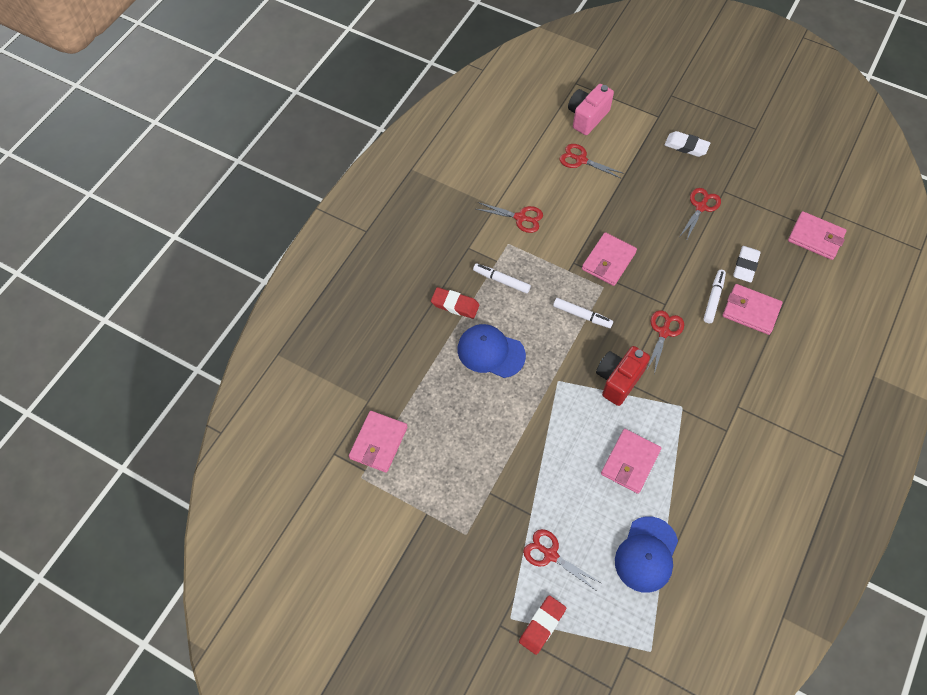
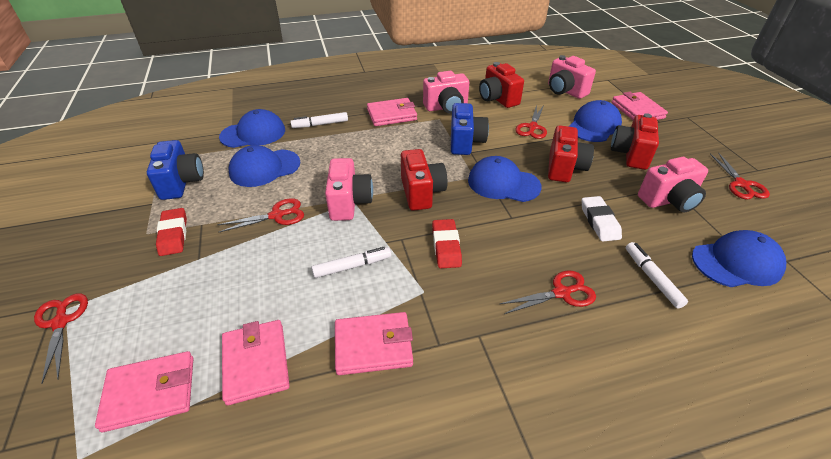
blue camera: none = 0 -> [147,140,204,200] [451,103,489,155] = 2
blue cap: [458,324,526,378] [615,516,678,593] = 2 -> [219,109,285,148] [228,145,300,187] [468,156,541,202] [568,100,622,142] [692,230,786,287] = 5
pink camera: [568,84,614,135] = 1 -> [325,158,373,221] [423,71,469,114] [548,55,596,99] [638,157,708,212] = 4
red camera: [596,346,650,406] = 1 -> [401,149,448,211] [479,62,524,108] [548,125,594,182] [611,113,659,170] = 4
white eraser: [665,131,710,157] [733,246,761,282] = 2 -> [582,196,622,242] = 1

